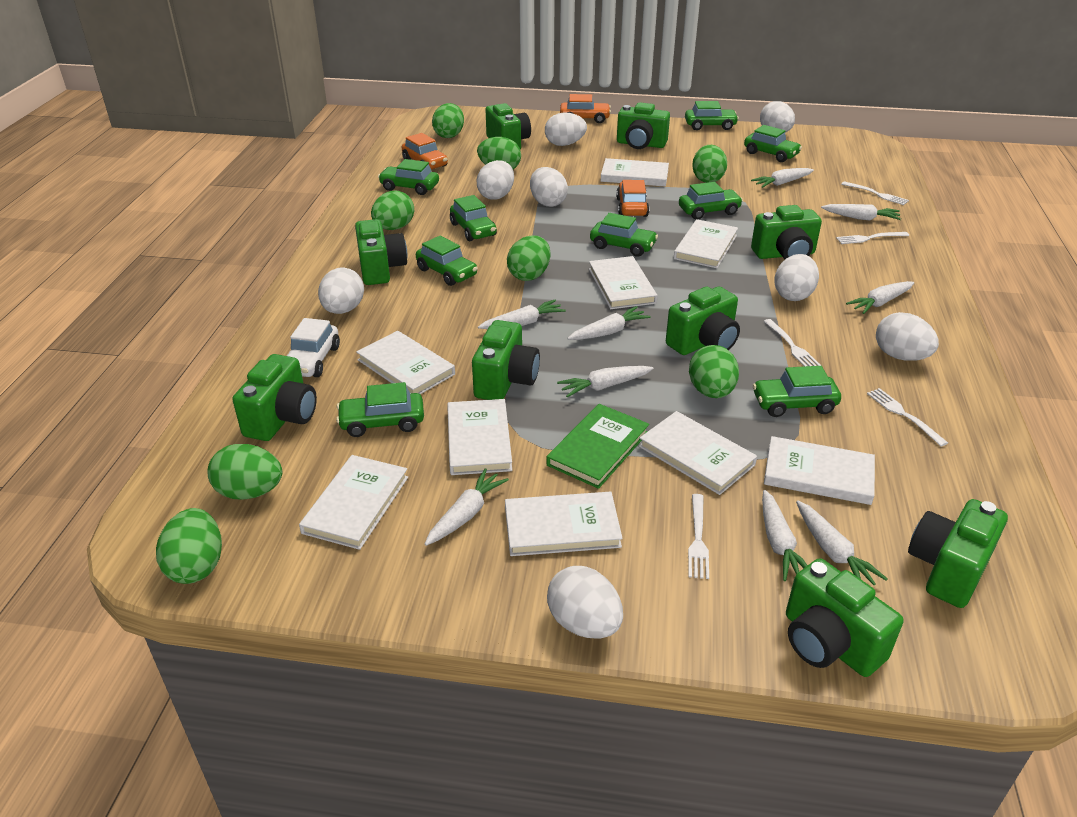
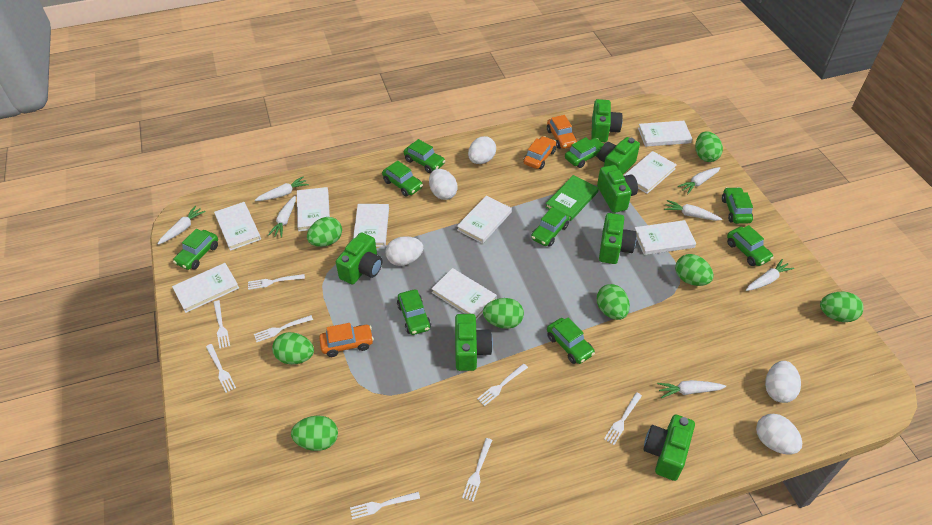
green camera: [233,354,317,441] [355,219,407,285] [472,320,540,400] [485,103,531,150] [617,102,670,149] [666,287,740,355] [751,205,822,259] [786,558,904,677] [908,499,1008,608] = 9 -> [336,232,382,284] [455,314,493,371] [591,99,623,142] [597,165,638,213] [598,137,640,174] [599,213,637,264] [643,415,695,481] = 7
white car: [287,318,340,377] = 1 -> none = 0
white carrot: [425,469,509,546] [478,300,566,329] [557,366,654,398] [567,306,651,340] [751,168,814,188] [762,490,808,581] [796,500,888,585] [821,204,901,221] [846,281,914,314] = 9 -> [158,206,206,245] [255,176,309,201] [268,196,296,238] [657,380,726,398] [664,200,722,221] [678,167,720,194] [746,259,794,291] = 7
white egg: [318,267,364,314] [477,160,514,200] [530,167,568,207] [545,113,587,146] [547,566,623,639] [760,101,795,133] [774,254,819,301] [876,312,939,361] = 8 -> [385,236,423,266] [429,169,457,200] [468,136,496,164] [756,414,802,455] [765,361,801,403] = 5
white fork: [688,494,709,579] [763,319,821,366] [836,232,909,244] [841,181,909,205] [867,388,948,446] = 5 -> [206,344,236,393] [213,300,230,349] [248,274,305,290] [254,315,313,342] [350,492,420,520] [462,438,492,502] [477,363,528,406] [604,392,642,445] = 8

